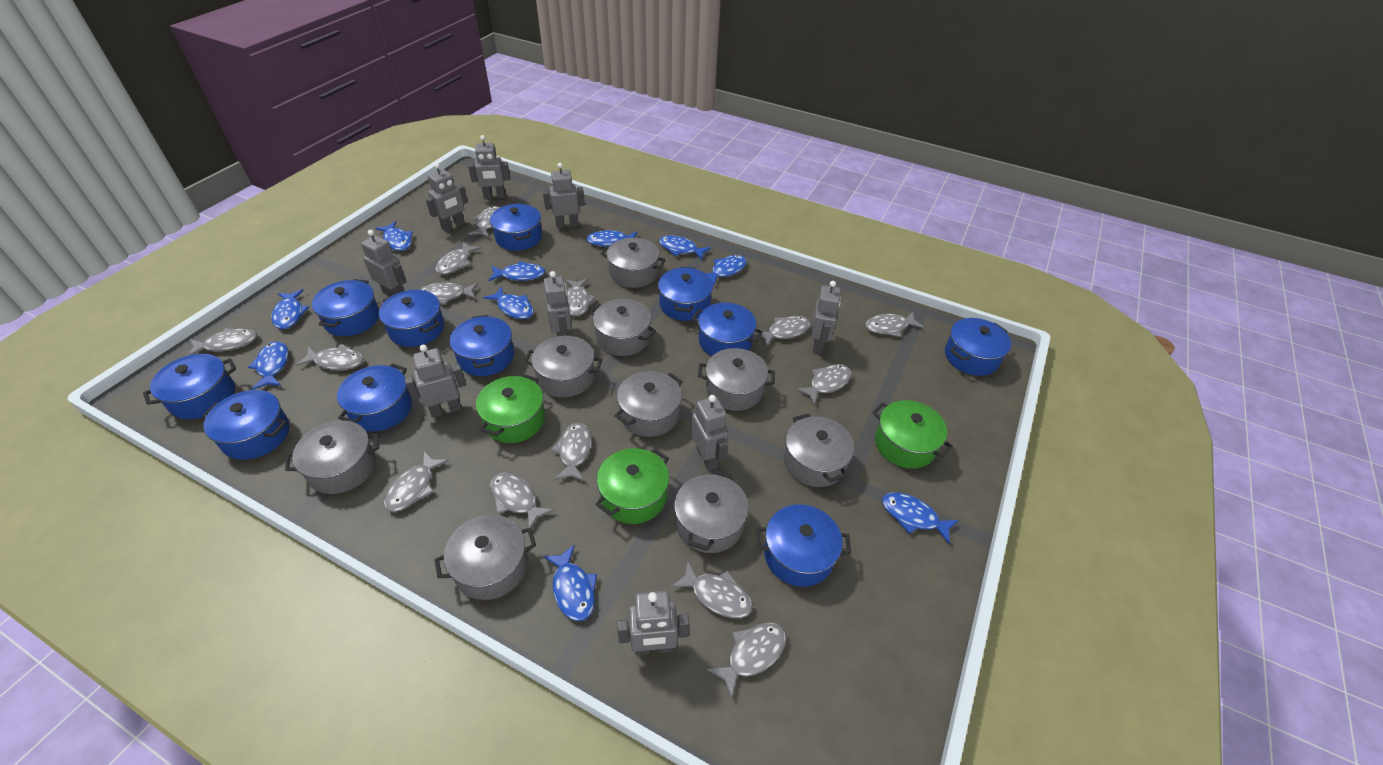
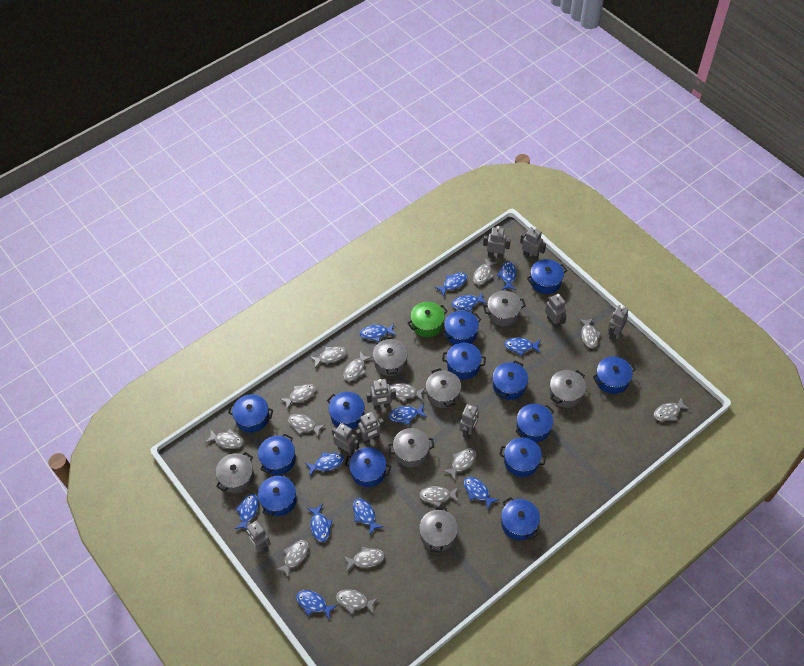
blue fish: [248,341,288,390] [271,289,309,329] [375,221,413,251] [483,286,534,319] [488,261,545,281] [543,545,597,621] [586,230,637,247] [659,235,711,260] [706,255,747,285] [882,492,958,545] = 10 -> [235,494,259,530] [296,590,337,620] [305,452,344,476] [307,504,333,542] [353,498,383,535] [360,324,396,342] [389,404,427,425] [435,273,467,297] [452,292,487,311] [464,477,499,509] [497,262,516,290] [505,338,541,355] = 12
blue pot: [143,354,236,419] [203,390,289,460] [312,279,379,336] [337,363,412,432] [379,290,444,347] [450,315,514,376] [490,204,542,251] [658,267,713,321] [692,303,763,356] [756,504,851,587] [945,318,1011,376] = 11 -> [228,394,273,433] [258,434,296,475] [258,473,297,516] [327,392,365,429] [345,447,391,487] [442,310,481,345] [442,343,486,379] [492,361,528,400] [499,437,546,477] [501,497,540,540] [515,404,554,442] [527,259,567,294] [593,356,636,394] = 13
green pot: [476,374,545,443] [595,448,669,524] [873,400,953,469] = 3 -> [407,302,448,337] = 1
grey pot: [285,421,379,494] [434,515,536,600] [524,336,602,397] [589,299,656,356] [601,238,666,288] [615,371,683,437] [674,470,749,553] [698,348,775,411] [784,413,854,487] = 9 -> [216,452,254,493] [373,337,408,376] [388,428,434,467] [419,506,458,553] [426,368,461,408] [483,291,526,326] [549,370,586,408] = 7

